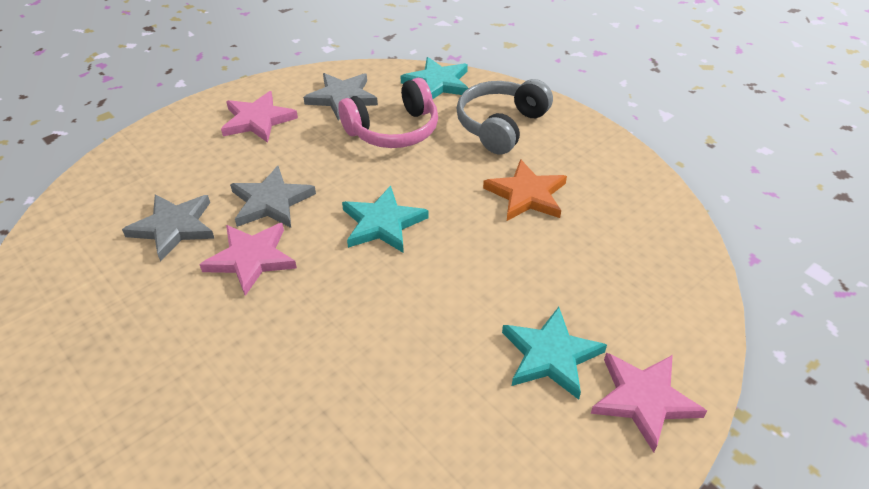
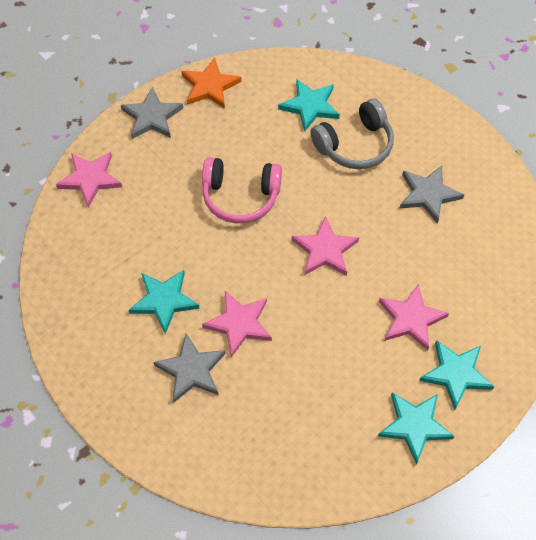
pink star: [199,223,297,296] [221,91,298,143] [591,353,707,452] = 3 -> [56,152,122,208] [202,291,272,357] [292,216,359,276] [379,284,449,351] = 4
turquoise star: [342,186,429,253] [401,57,469,99] [502,307,607,400] = 3 -> [129,270,200,334] [278,79,340,131] [378,392,455,464] [419,340,494,410] = 4

